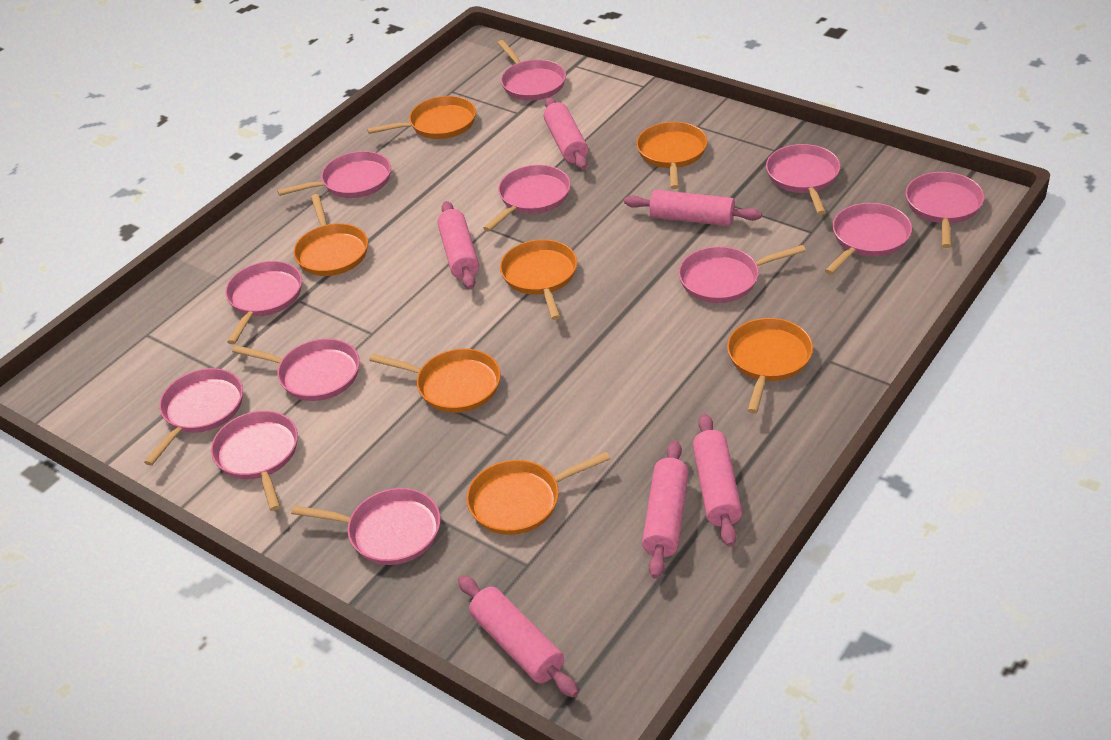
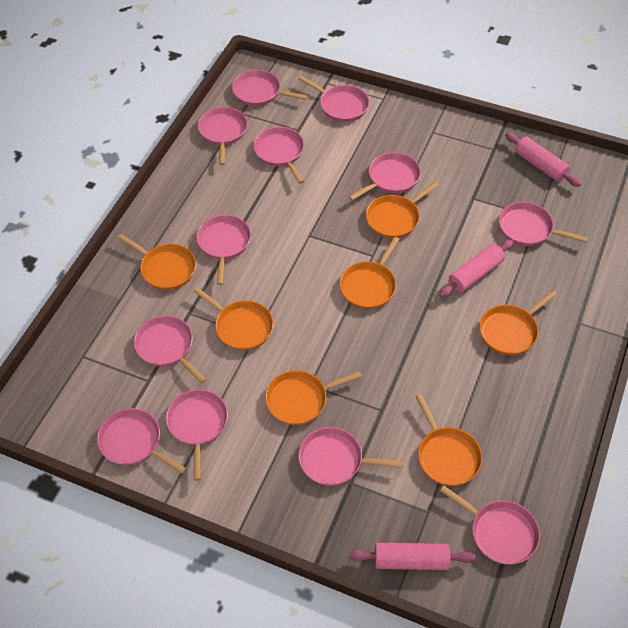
pink rolling pin: [437,201,479,289] [458,575,579,698] [544,97,588,170] [624,190,762,226] [642,440,689,579] [693,414,742,547] = 6 -> [350,543,475,570] [439,240,514,298] [505,132,581,187] = 3

